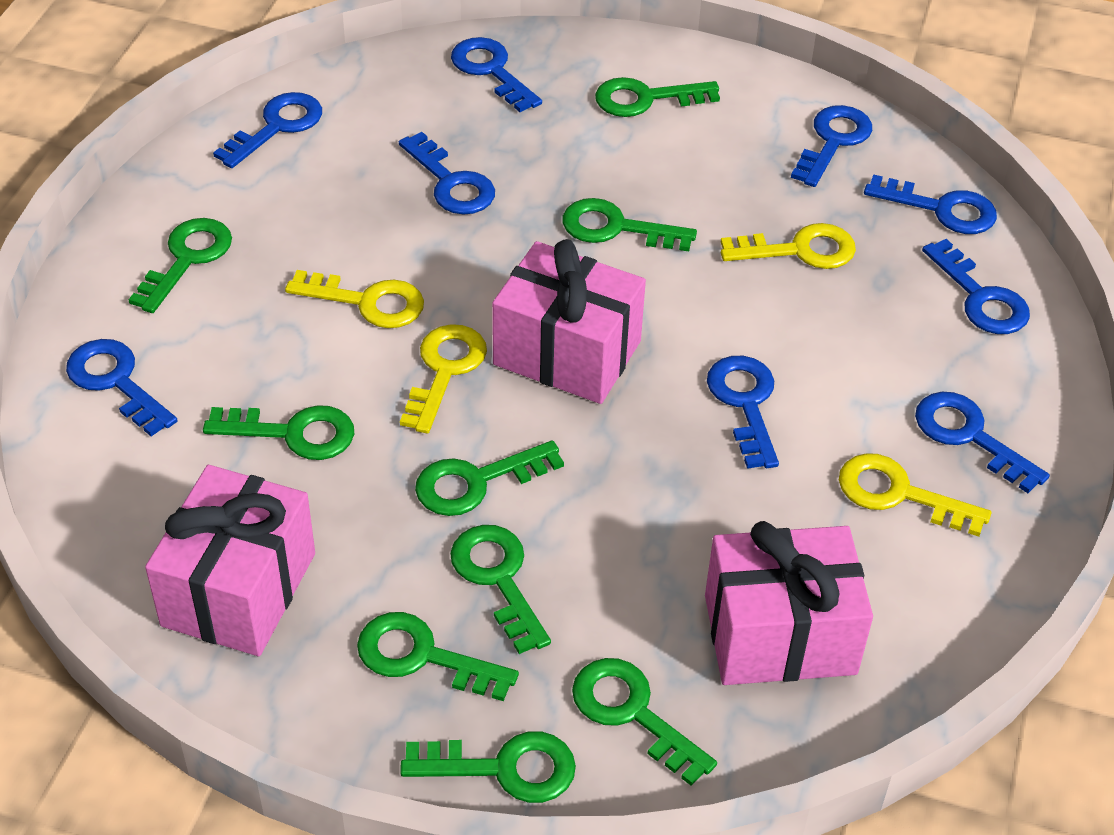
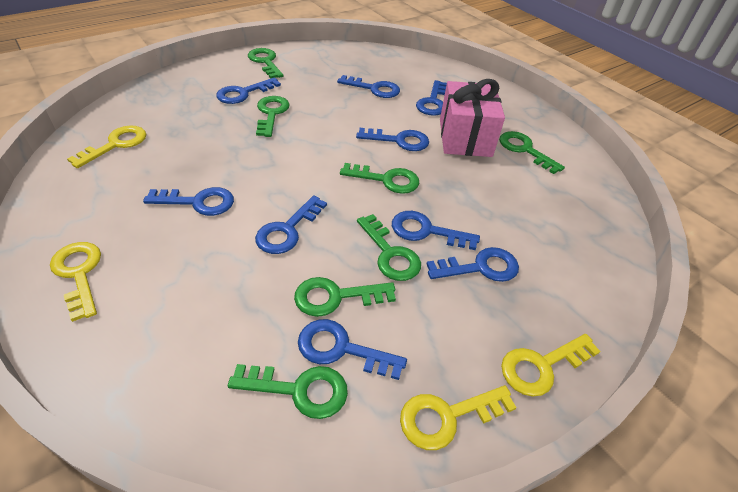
green key: [128,218,232,313] [203,405,354,460] [357,612,519,701] [400,731,576,803] [415,440,564,516] [450,525,551,654] [562,198,697,251] [572,658,717,786] [595,77,720,117] = 9 -> [228,364,348,419] [248,48,283,78] [256,96,290,137] [294,277,396,317] [340,163,419,194] [357,214,421,281] [499,131,565,174] = 7
pink gift: [145,465,315,656] [492,239,646,404] [705,521,873,685] = 3 -> [440,79,505,157] = 1

